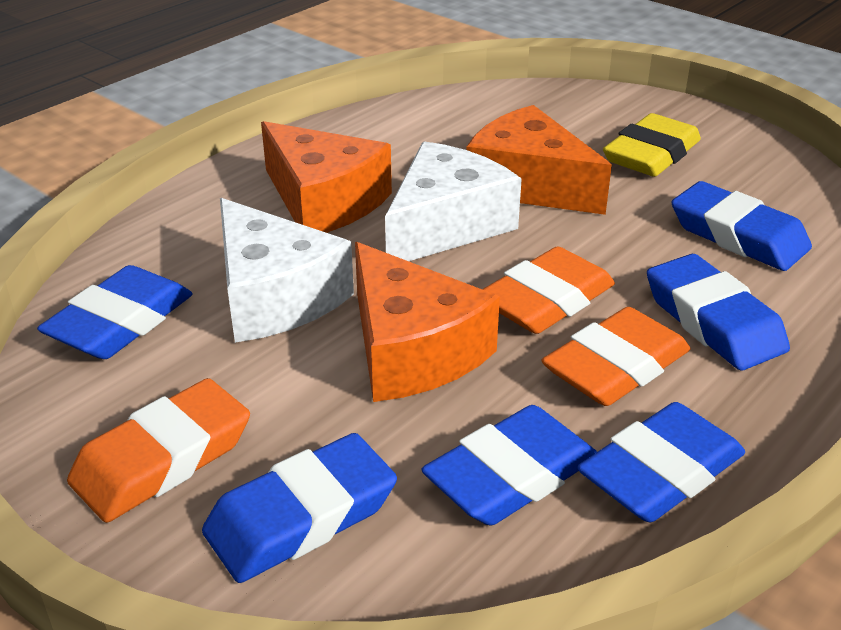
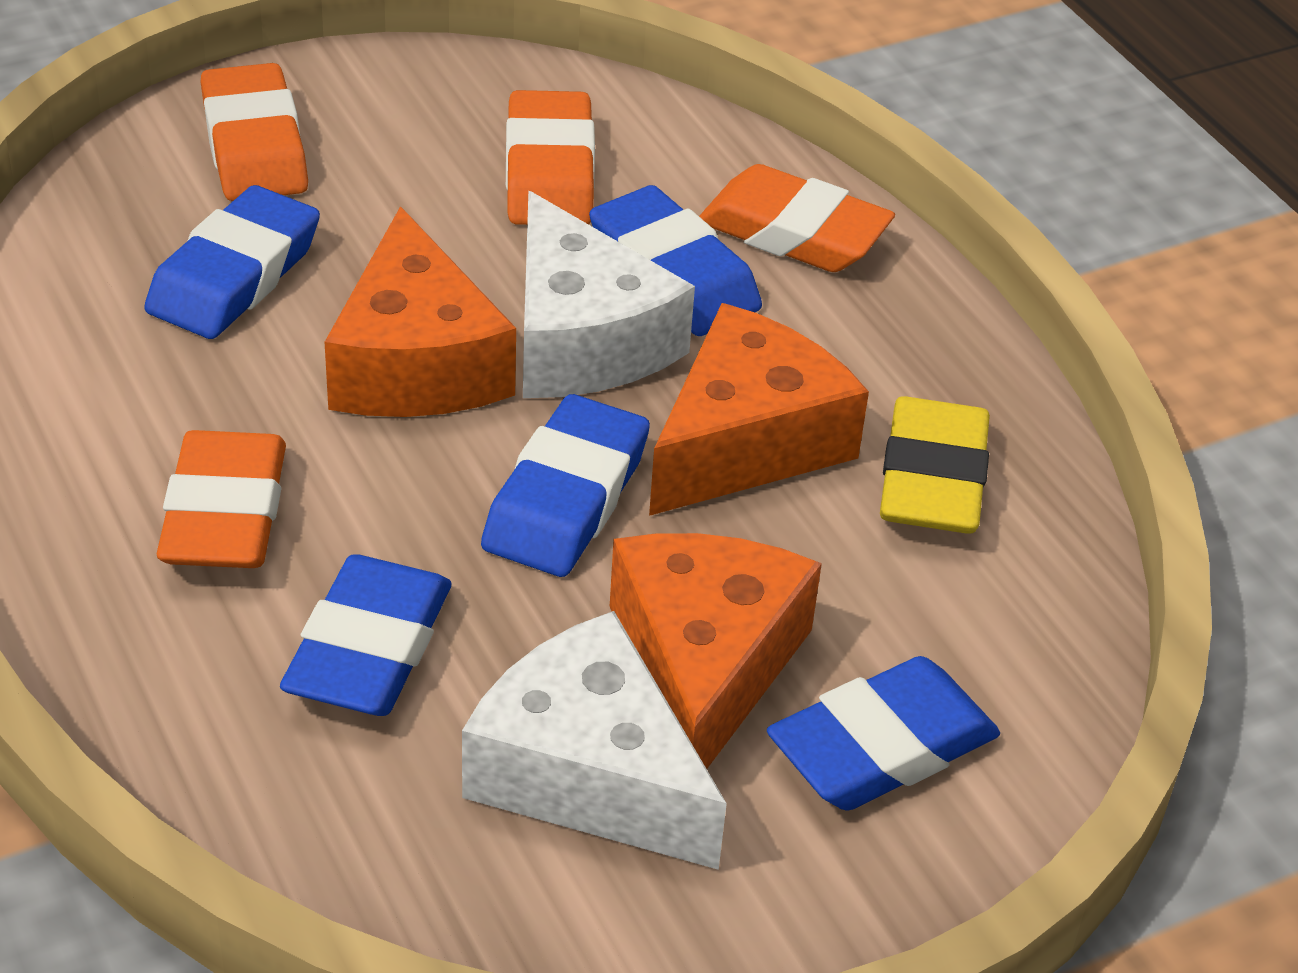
blue eraser: [37,265,192,359] [202,433,397,583] [421,405,597,525] [577,402,745,522] [647,254,790,371] [671,181,812,271] = 6 -> [144,185,320,339] [280,554,452,716] [481,394,650,577] [589,185,762,336] [767,656,1000,811] = 5
orange eraser: [67,378,250,523] [482,246,615,334] [542,307,690,406] = 3 -> [156,430,286,568] [201,63,308,201] [506,90,595,225] [699,164,895,272] = 4

